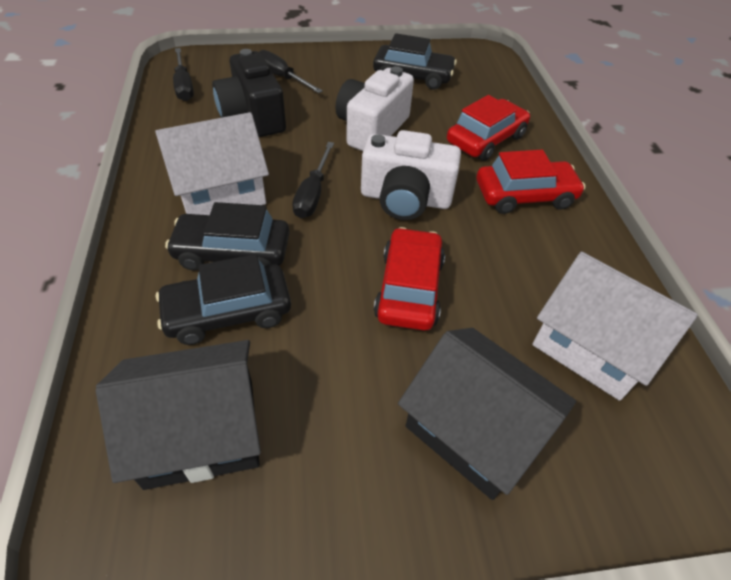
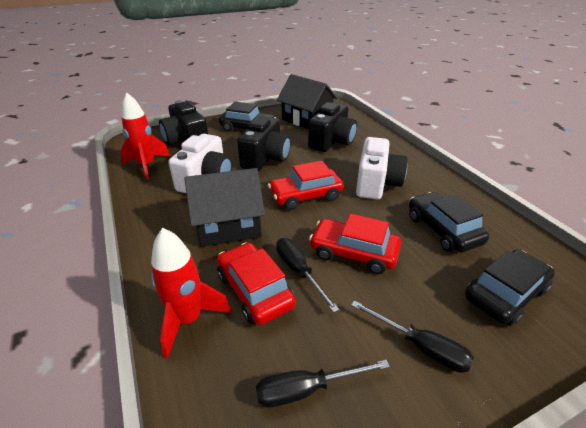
black camera: [212,49,286,137] = 1 -> [159,100,208,145] [237,116,291,171] [308,102,357,152] = 3
red rocket: none = 0 -> [120,93,170,180] [151,228,232,358] = 2
white house: [155,112,269,215] [532,252,698,401] = 2 -> none = 0

